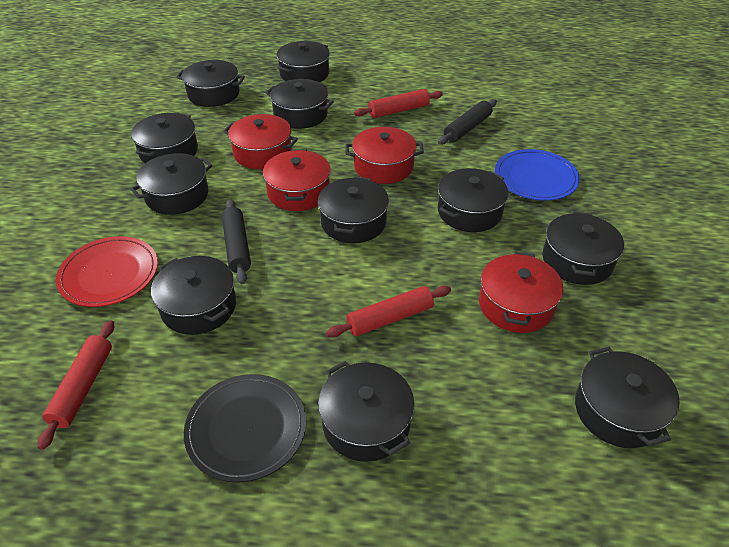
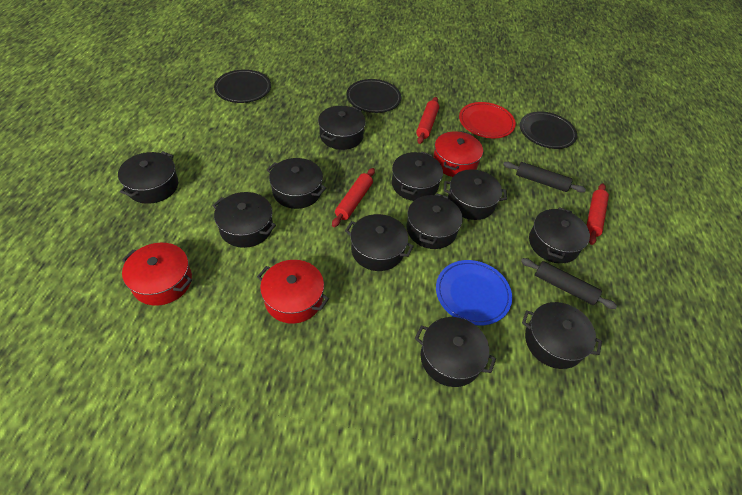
black plate: [184,374,306,483] = 1 -> [214,69,271,103] [346,79,402,113] [520,111,577,149] = 3
red pot: [223,114,298,169] [263,150,331,211] [345,127,424,184] [479,252,563,333] = 4 -> [122,243,192,306] [257,260,329,324] [433,131,483,177] = 3

